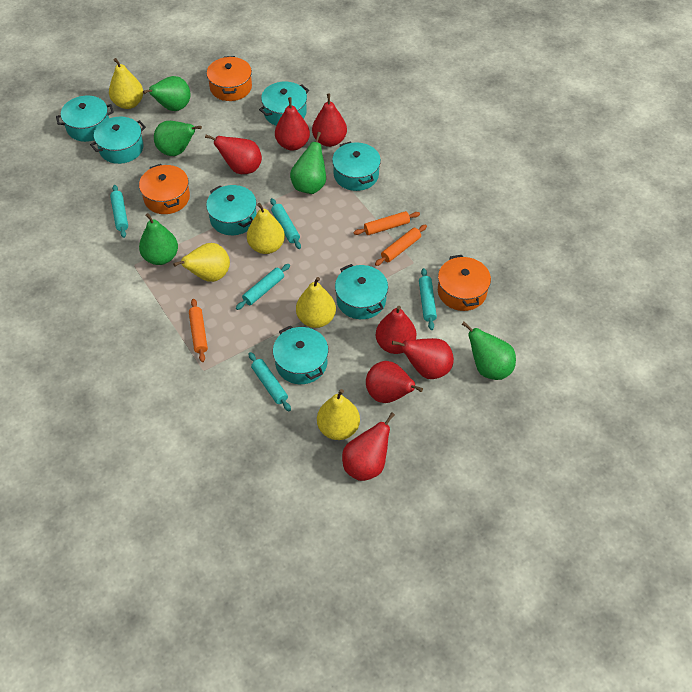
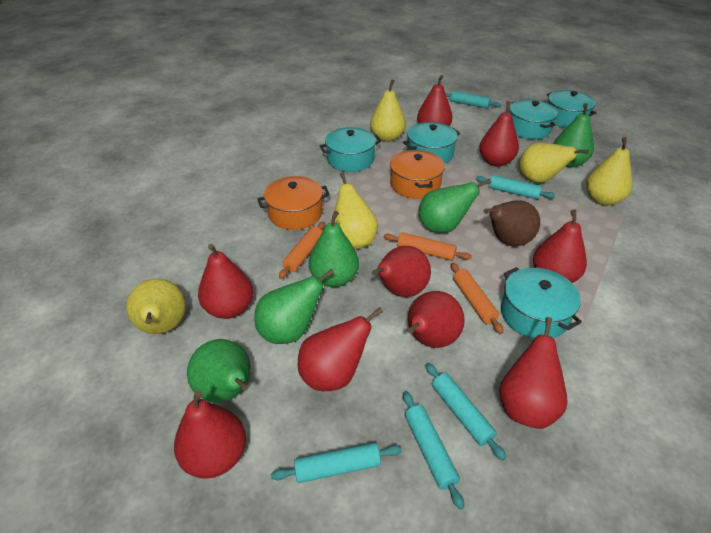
brown pear: none = 0 -> [484,200,540,246] = 1
orange pot: [139,164,190,214] [207,56,252,101] [438,255,491,311] = 3 -> [257,176,330,230] [390,150,445,199] = 2
red pear: [205,134,262,174] [275,97,310,151] [312,93,347,147] [342,412,395,481] [366,361,423,403] [376,306,416,354] [392,338,454,379] = 7 -> [174,390,246,479] [198,244,253,319] [298,307,383,391] [372,246,431,297] [408,291,465,348] [417,75,452,126] [479,101,519,167] [499,317,568,429] [533,209,587,283] = 9
turquoise pot: [56,96,114,142] [90,117,146,164] [206,185,257,235] [259,82,309,126] [273,326,328,384] [332,142,381,191] [335,264,388,319] = 7 -> [319,127,381,172] [403,122,460,164] [501,267,582,339] [509,99,558,139] [547,90,596,128] = 5

